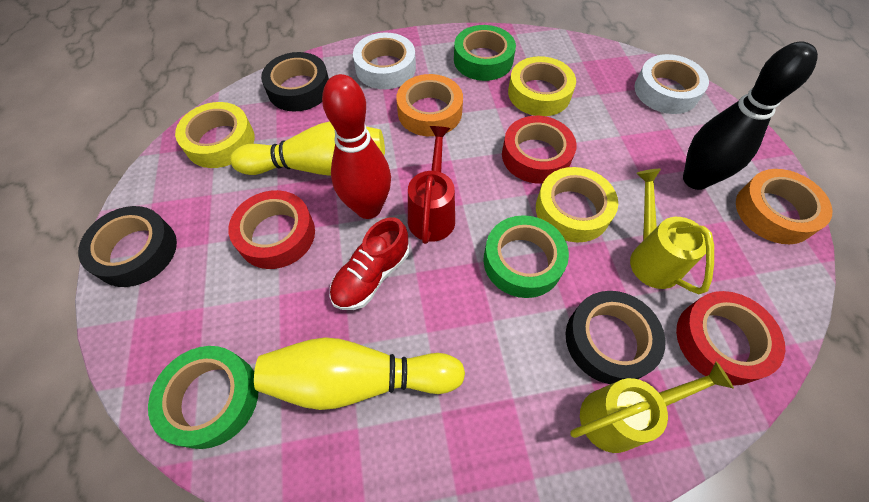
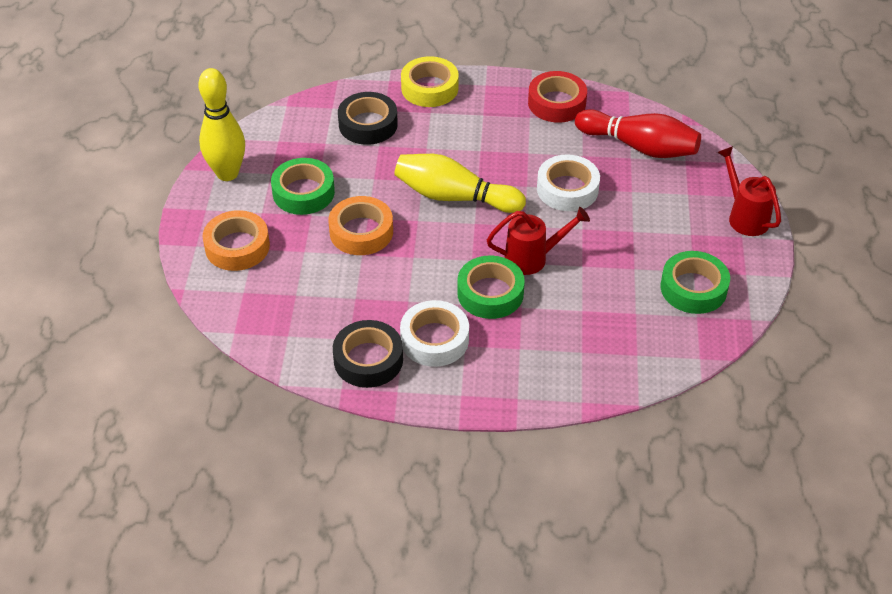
black bowling pin: [683,41,818,190] = 1 -> none = 0
black tape: [78,206,177,287] [261,52,329,112] [566,291,666,384] = 3 -> [333,320,403,388] [338,92,398,145] = 2
red shoe: [330,217,409,310] = 1 -> none = 0
red tape: [228,190,315,269] [502,116,577,184] [676,291,785,385] = 3 -> [528,71,587,123] = 1
red watering can: [408,126,455,244] = 1 -> [487,207,590,275] [717,146,781,236] = 2
yellow tape: [175,102,255,168] [508,56,576,116] [536,167,618,242] = 3 -> [401,56,459,107] = 1
yellow watering can: [570,361,734,453] [630,169,714,294] = 2 -> none = 0

